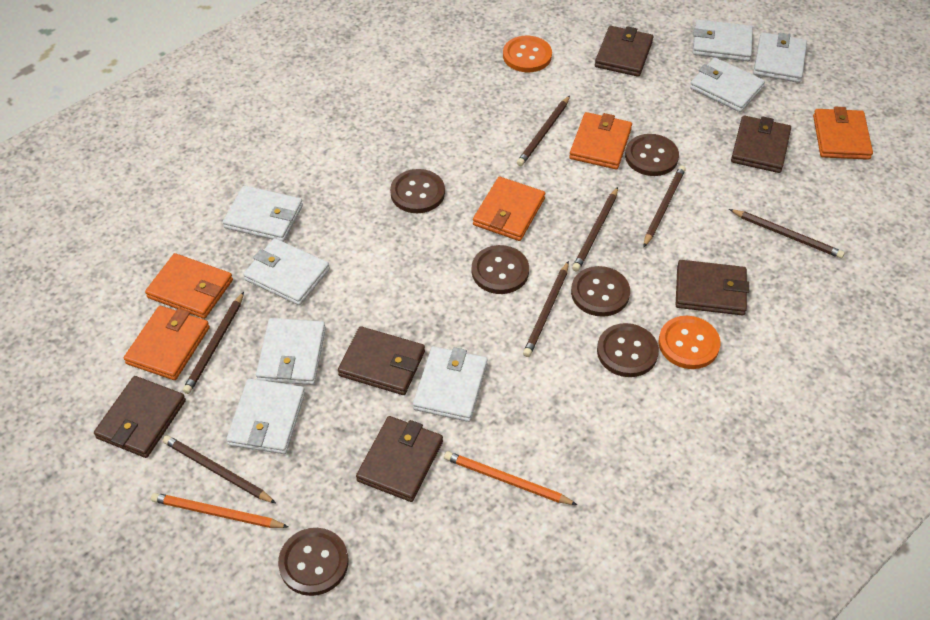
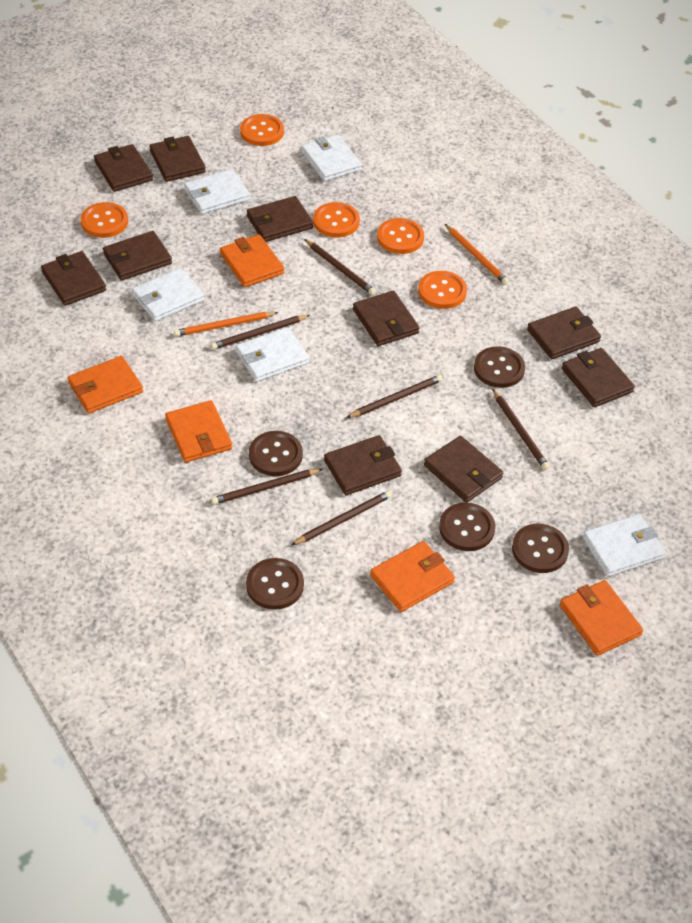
brown button: [278,528,348,596] [390,169,445,213] [472,245,529,294] [571,266,630,317] [597,323,659,377] [625,134,679,176] = 6 -> [246,558,304,610] [249,431,303,476] [439,502,495,551] [474,346,525,388] [512,524,569,573] = 5
brown pencil: [163,435,276,503] [183,292,244,394] [517,96,570,166] [523,261,569,357] [572,187,618,272] [644,165,686,247] [729,209,845,259] = 7 -> [211,315,310,350] [211,469,323,505] [291,491,392,545] [304,239,376,295] [346,375,443,418] [492,389,550,470] = 6
brown wallet: [94,376,186,458] [338,326,425,395] [356,416,443,502] [595,26,653,77] [676,260,749,316] [731,115,791,173] = 6 -> [41,251,106,306] [94,144,153,192] [103,231,172,281] [149,136,206,182] [247,196,313,242] [324,435,402,495] [353,291,420,346] [424,436,503,502] [527,307,601,359] [562,348,635,407] = 10
orange button: [503,36,552,72] [659,316,720,369] = 2 -> [81,202,128,238] [240,114,284,146] [313,202,360,237] [377,218,424,254] [418,271,467,309] = 5
white wallet: [223,186,303,242] [226,378,305,454] [243,238,330,305] [256,318,326,385] [413,346,488,422] [690,58,765,112] [693,19,753,61] [753,32,807,83] = 8 -> [132,268,204,322] [184,169,250,214] [236,327,309,382] [301,135,362,181] [583,514,666,577] = 5

